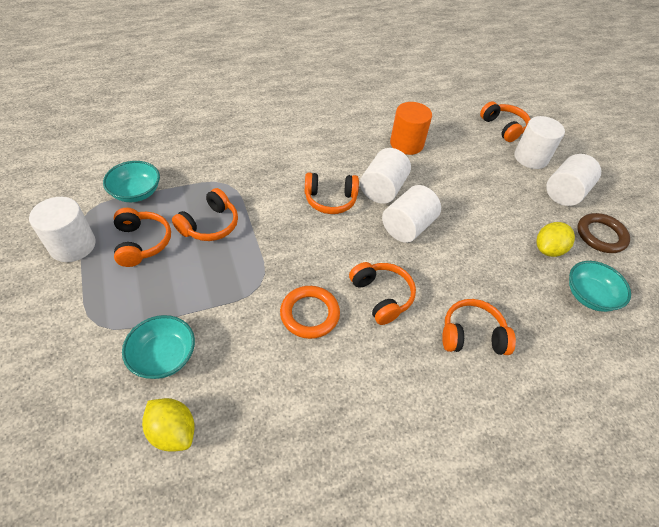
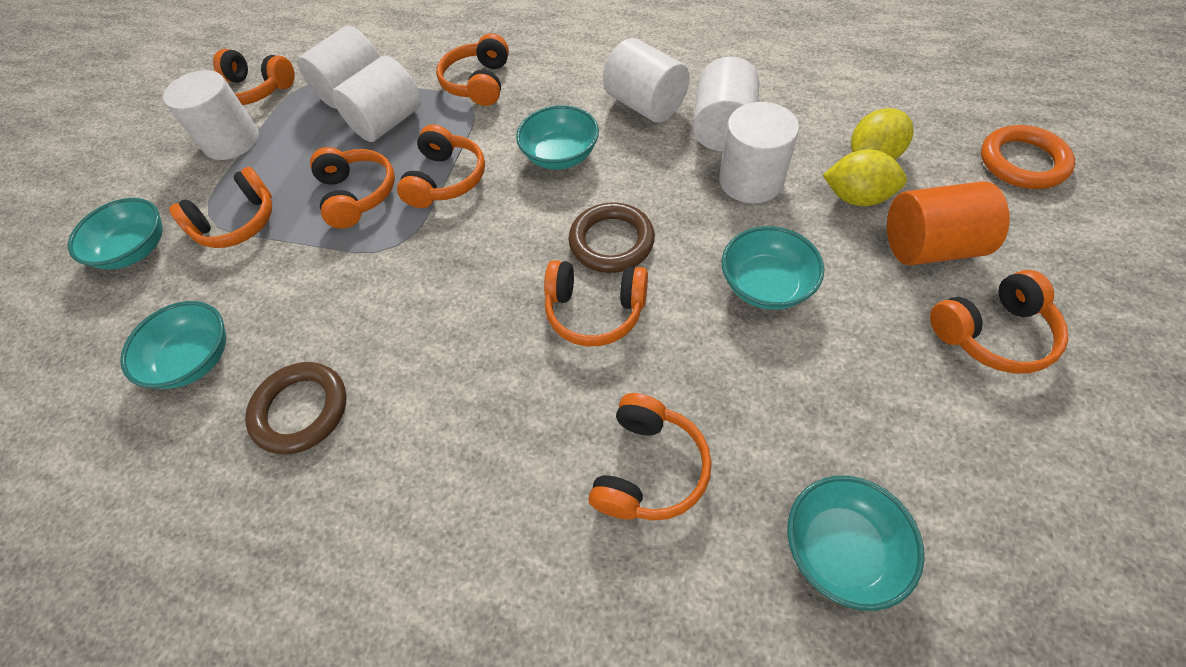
brown ring: [577,213,630,253] = 1 -> [245,362,347,454] [569,203,655,273] = 2
orange headphones: [114,208,171,267] [172,188,238,241] [305,172,359,214] [349,262,416,325] [442,299,516,355] [480,101,530,142] = 6 -> [169,167,272,248] [213,49,295,105] [310,147,395,229] [397,124,485,208] [436,33,509,106] [544,260,648,346] [588,393,712,521] [930,270,1069,373] = 8
turquoise bowl: [103,161,160,202] [122,315,195,379] [569,261,631,312] = 3 -> [68,198,163,270] [120,301,226,389] [516,105,599,170] [722,226,824,310] [787,476,924,611] = 5
white cylinder: [29,197,96,262] [360,148,411,204] [382,185,441,243] [514,116,565,169] [546,154,601,206] = 5 -> [163,70,259,160] [297,26,380,109] [332,56,421,142] [603,38,690,123] [693,56,759,151] [719,102,799,203] = 6

